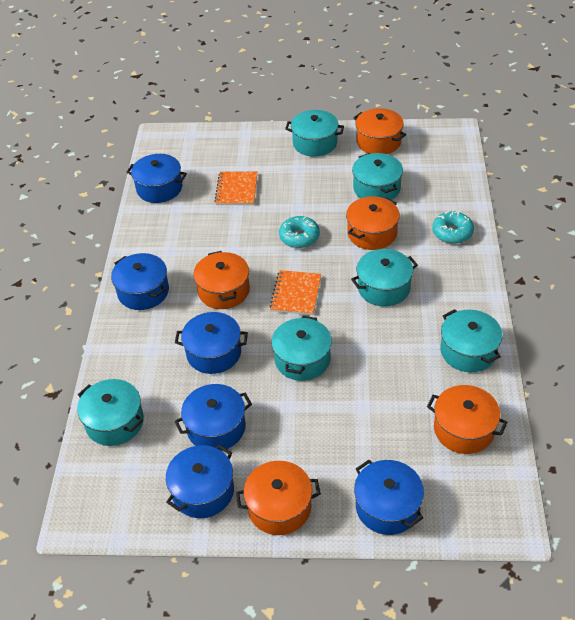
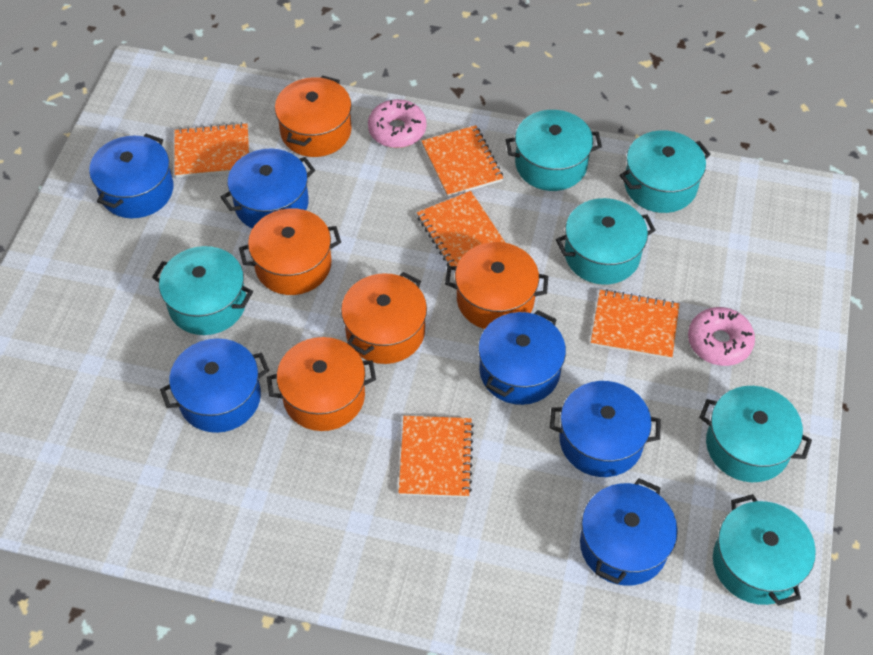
orange notebook: [215,171,257,205] [269,270,321,315] = 2 -> [174,123,249,177] [399,416,474,498] [417,191,506,266] [422,125,503,197] [591,289,679,359] = 5
pink donut: none = 0 -> [368,99,426,148] [688,307,755,366] = 2
turquoise donut: [279,216,320,248] [432,211,474,244] = 2 -> none = 0

